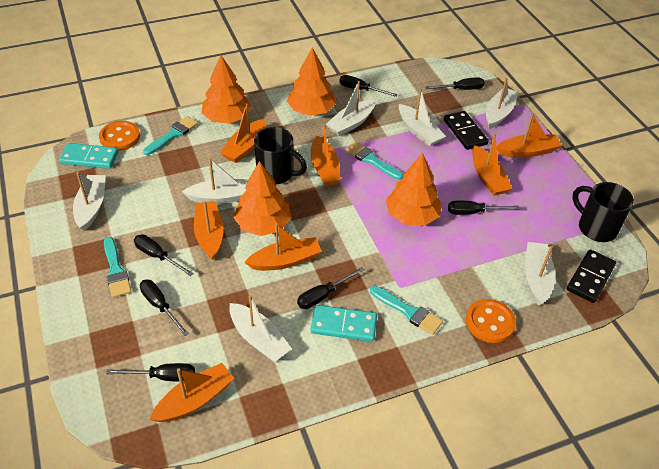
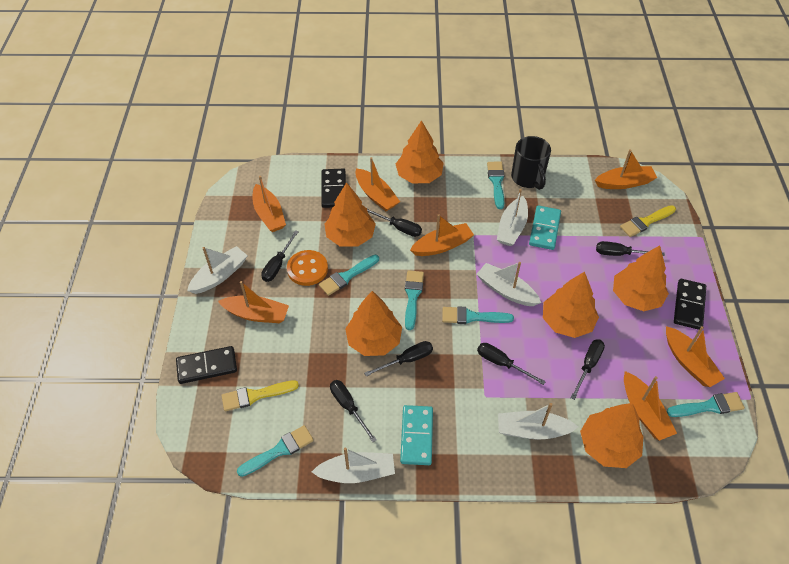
black domino: [444,111,489,150] [567,249,616,303] = 2 -> [176,346,237,384] [321,169,346,208] [674,279,706,330] = 3
black mug: [254,127,307,184] [573,182,634,242] = 2 -> [511,136,551,190] = 1
orange button: [99,121,140,151] [466,299,516,343] = 2 -> [287,250,328,286] = 1
orange tree: [201,55,252,124] [233,161,291,236] [287,47,336,116] [386,152,442,226] = 4 -> [324,182,376,246] [345,291,402,356] [396,120,444,183] [543,271,599,338] [580,403,643,468] [613,245,669,311] = 6
turquoise brush: [104,237,131,298] [143,116,198,155] [345,142,403,180] [370,286,443,335] = 4 -> [237,425,314,477] [319,255,379,296] [405,270,424,330] [442,306,514,324] [487,162,505,209] [667,392,745,417] = 6
white boat: [73,172,106,231] [182,158,248,204] [229,295,292,362] [326,81,376,136] [399,88,446,146] [486,78,519,129] [525,242,555,306] = 7 -> [187,246,248,294] [312,447,395,483] [477,262,541,306] [497,189,528,246] [498,403,578,439] = 5
yellow brush: none = 0 -> [221,380,299,411] [620,205,676,237] = 2

